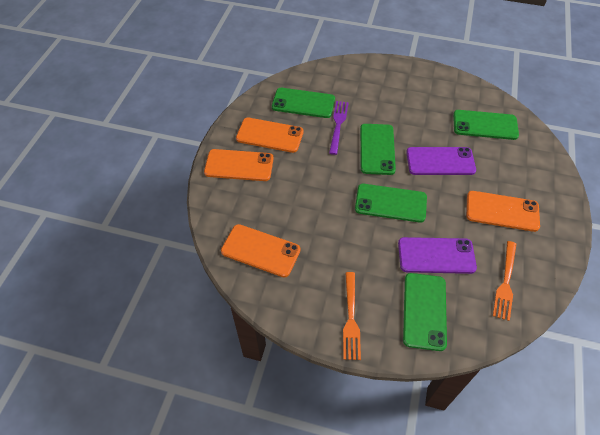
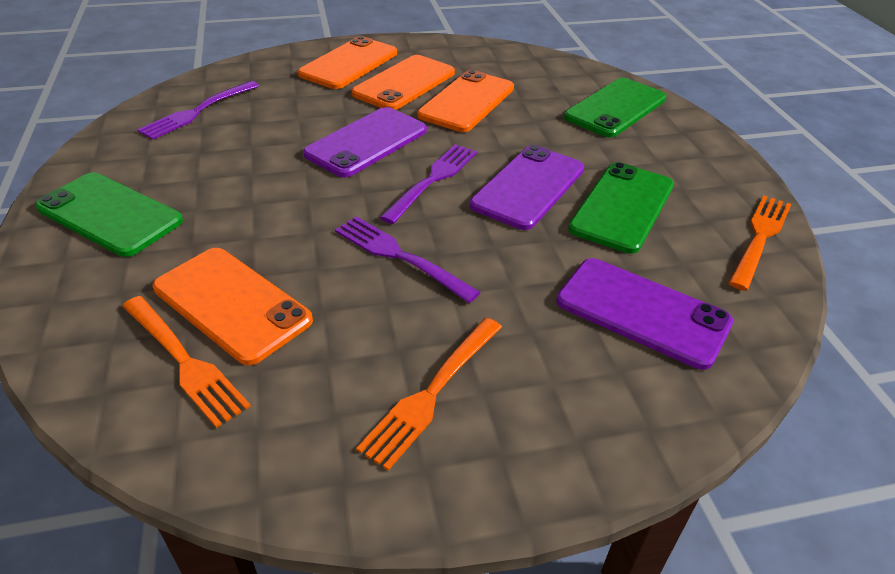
green phone: [272,88,335,118] [355,184,427,223] [360,124,396,175] [403,273,447,351] [453,110,519,140] = 5 -> [36,173,183,257] [564,78,667,137] [568,162,674,254] = 3
orange fork: [343,272,361,360] [493,241,516,321] = 2 -> [122,296,251,428] [356,318,502,471] [728,195,791,291] = 3
purple fork: [329,101,349,155] = 1 -> [137,81,259,140] [335,216,481,303] [380,144,477,224] = 3
purple phone: [398,237,477,274] [406,147,476,175] = 2 -> [303,107,427,177] [470,145,584,230] [556,258,733,370] = 3

